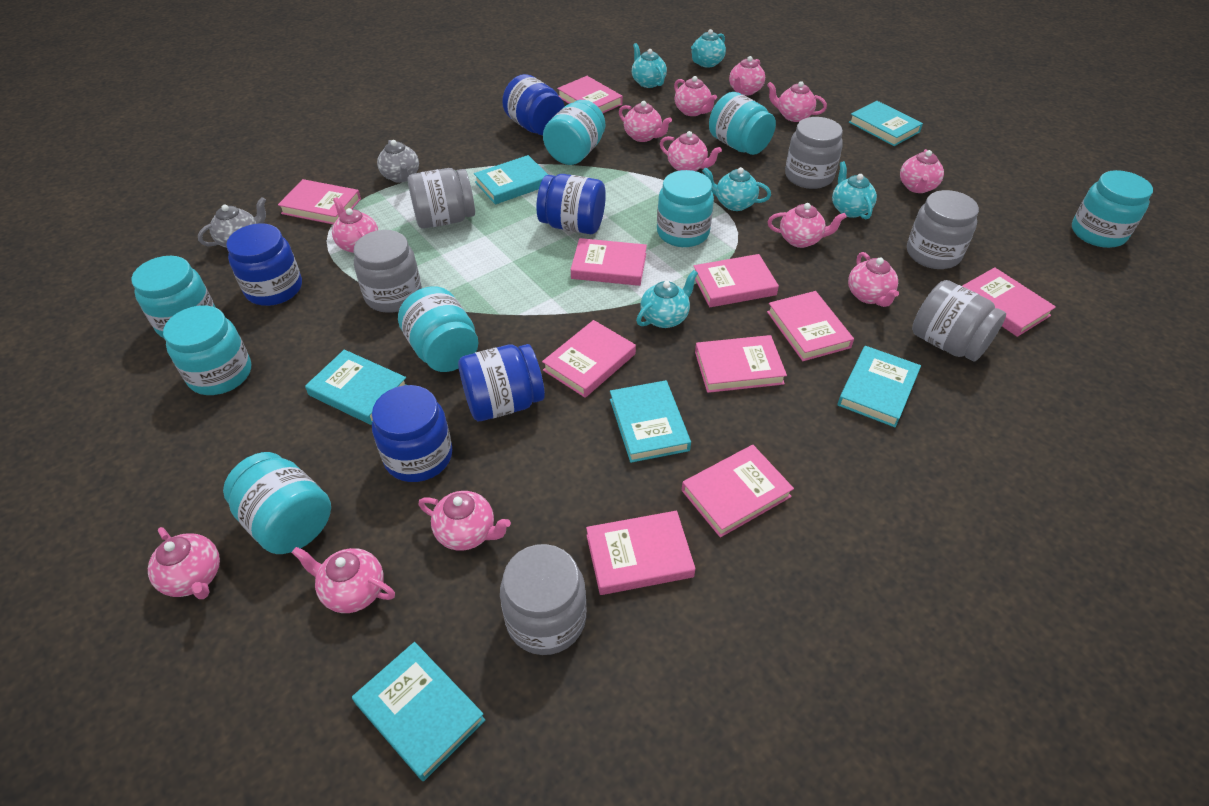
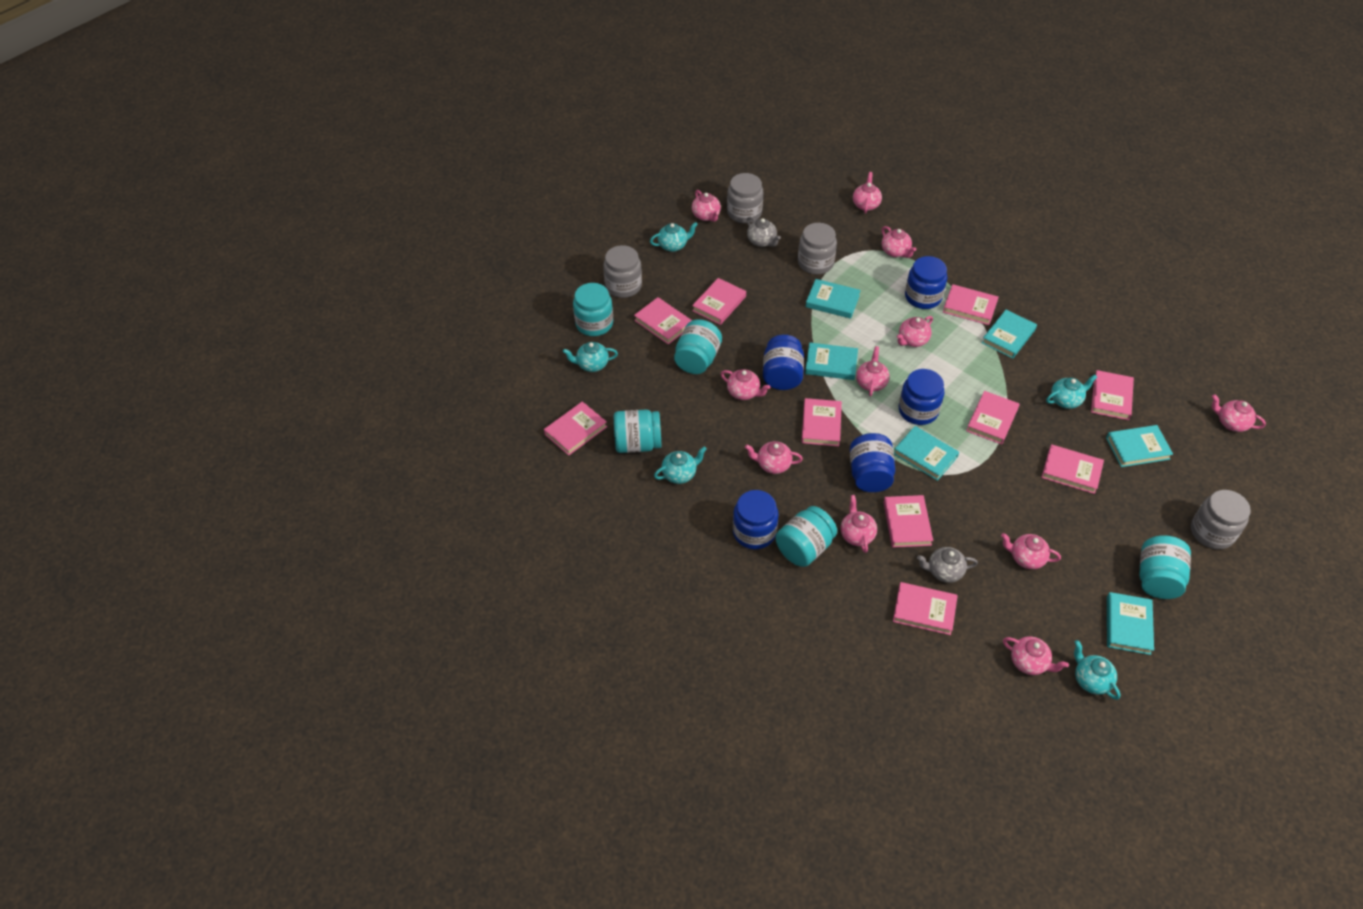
grey jar: [354,230,422,313] [407,168,475,229] [500,544,587,655] [785,117,843,189] [907,190,979,269] [912,280,1006,361] = 6 -> [603,245,642,298] [727,173,763,223] [798,223,837,274] [1191,490,1251,549] = 4
pink teapot: [148,527,220,599] [292,547,395,613] [332,197,378,253] [419,491,511,551] [619,101,672,142] [660,131,722,171] [674,76,717,116] [729,56,765,96] [767,81,827,122] [768,203,847,248] [848,252,899,307] [900,149,944,193] = 12 -> [692,190,721,222] [721,369,770,400] [745,441,803,474] [840,495,877,553] [853,172,882,214] [856,346,890,396] [882,226,916,258] [897,316,933,347] [1001,533,1061,569] [1003,636,1069,675] [1212,394,1266,432] = 11
turquoise jar: [132,256,216,338] [163,305,251,395] [223,452,331,554] [398,286,478,372] [543,100,605,165] [657,170,714,247] [709,92,776,155] [1072,170,1153,248] = 8 -> [573,283,613,336] [614,410,661,453] [674,319,722,374] [776,506,837,567] [1139,535,1191,599] = 5

